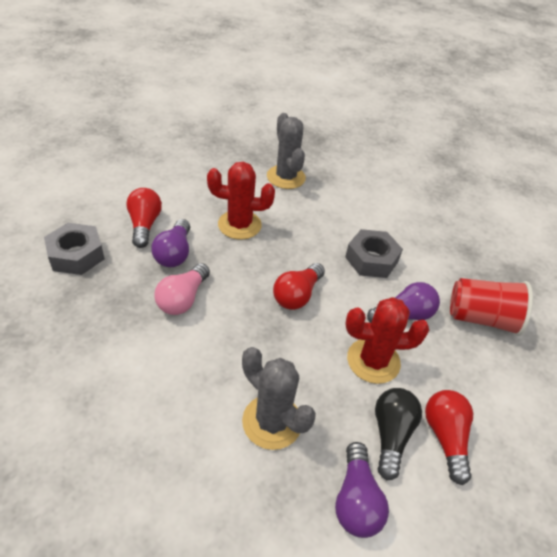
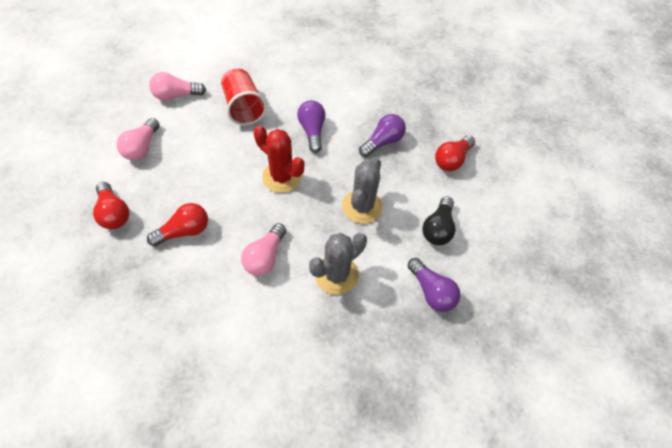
grey nut: [44,223,105,275] [345,229,403,278] = 2 -> none = 0
pink light bulb: [155,263,210,315] = 1 -> [117,118,160,160] [149,72,206,101] [241,223,286,276] = 3
red cactus: [207,162,275,240] [346,297,429,384] = 2 -> [254,125,305,193] = 1

